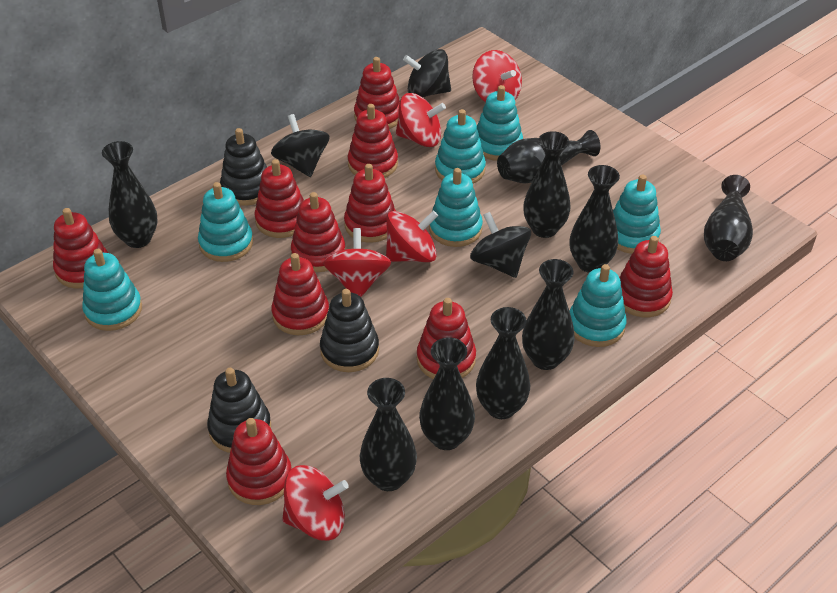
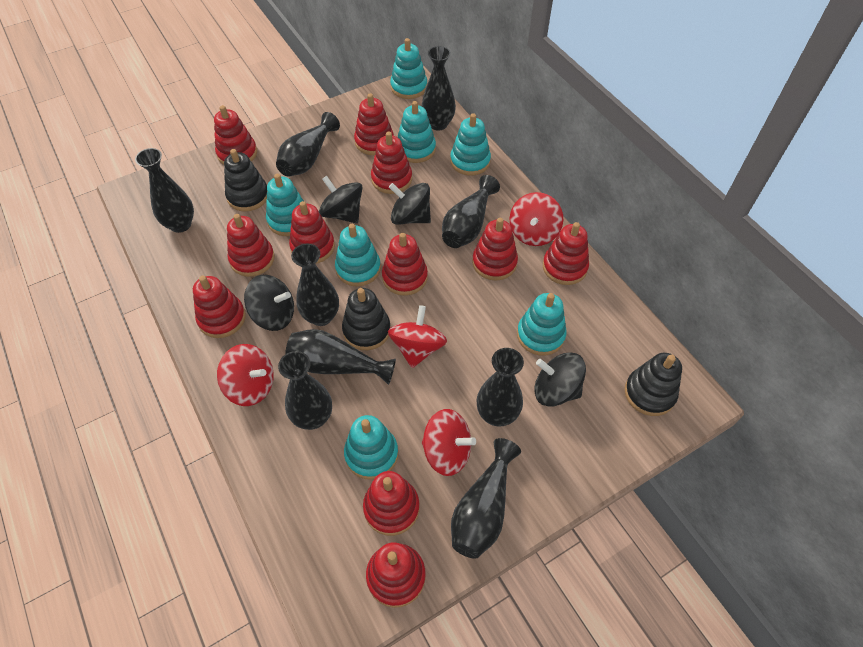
black spinning top: [271,114,330,177] [403,49,451,98] [470,212,531,278] = 3 -> [244,275,294,331] [319,176,363,223] [389,183,431,225] [534,352,586,407] = 4
red spinning top: [282,465,349,541] [323,228,391,297] [386,211,438,262] [396,93,446,147] [472,50,522,103] = 5 -> [217,344,274,406] [388,305,447,368] [422,409,476,476] [510,192,563,246] = 4
red stacking toy: [53,208,108,289] [226,418,292,505] [254,159,304,238] [271,253,329,335] [291,192,346,272] [344,164,396,243] [348,104,398,178] [354,57,400,129] [417,298,476,379] [619,236,673,317] = 10 -> [193,276,246,338] [214,105,257,165] [227,214,275,277] [289,201,335,264] [354,93,394,155] [363,471,419,536] [366,542,426,608] [371,132,412,194] [382,233,428,296] [472,218,518,281] [543,222,589,285] = 11

